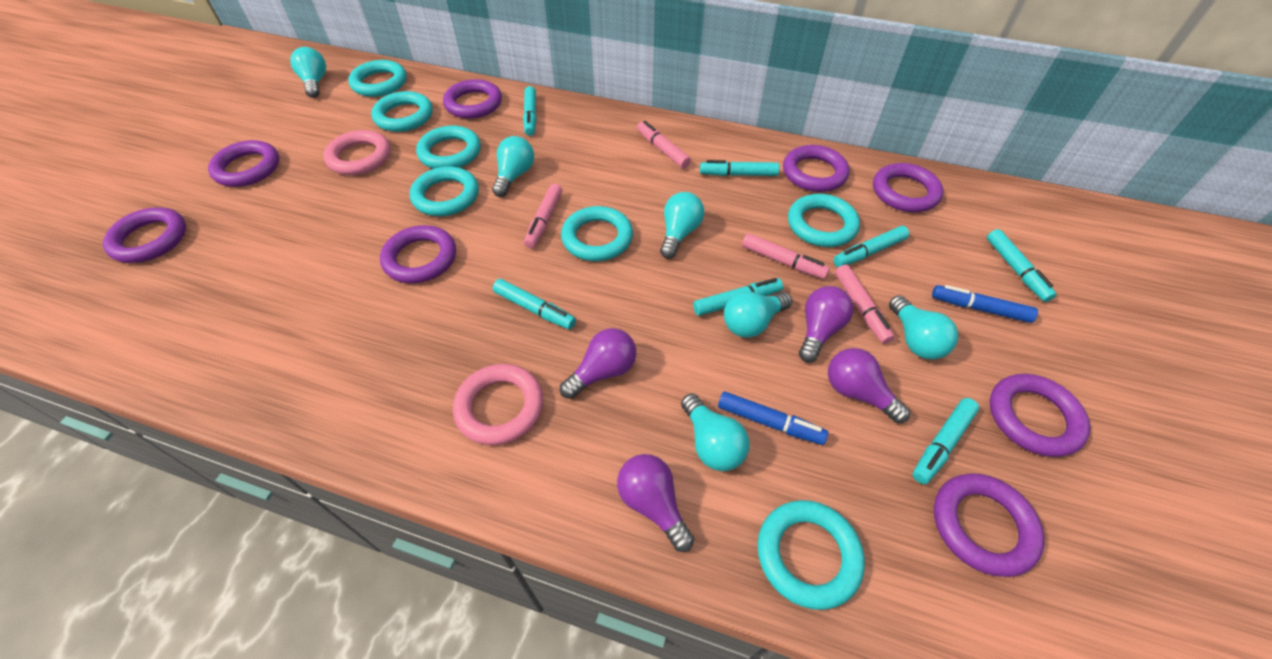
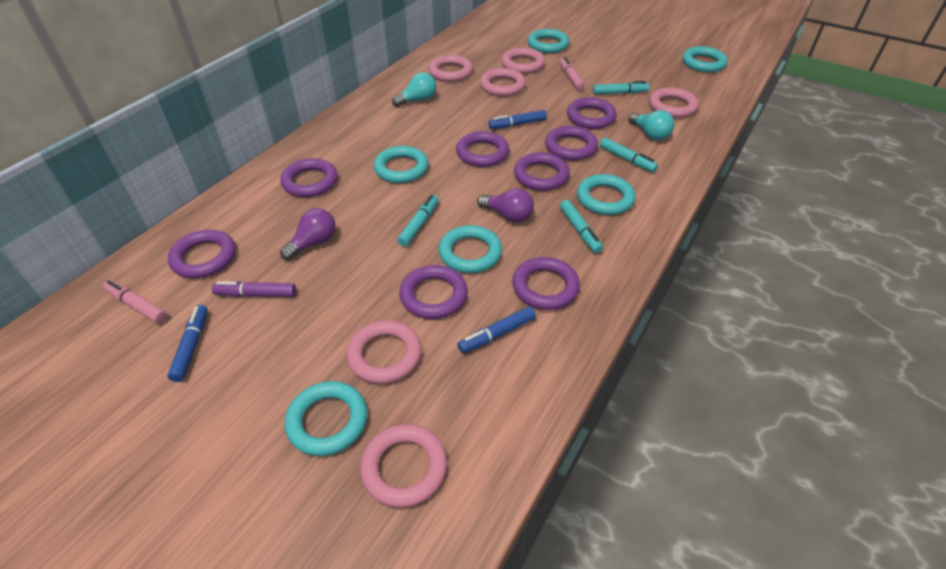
blue marker: [718,392,828,445] [932,285,1038,323] = 2 -> [167,305,208,382] [458,306,536,353] [489,110,547,129] = 3
pink marker: [524,184,562,248] [637,121,691,168] [742,233,830,279] [835,265,895,344] = 4 -> [103,280,167,323] [559,57,585,91] = 2
pink ring: [323,130,390,175] [453,364,543,445] = 2 -> [347,320,422,384] [360,424,447,508] [428,55,473,82] [480,68,526,96] [501,48,545,74] [649,87,699,118] = 6
purple light bulb: [560,328,636,399] [617,454,694,552] [799,286,853,363] [828,348,910,423] = 4 -> [280,208,336,261] [477,188,534,223] = 2
purple marker: none = 0 -> [212,281,296,297] = 1
turquoise light bulb: [290,47,326,98] [492,136,534,197] [660,192,704,259] [681,393,750,471] [724,291,792,338] [889,295,958,360] = 6 -> [392,72,437,107] [628,110,674,140] = 2
turquoise marker: [493,279,576,330] [523,86,537,136] [693,278,783,316] [700,160,779,176] [833,226,909,267] [913,398,979,484] [987,229,1057,302] = 7 -> [397,195,439,247] [560,200,603,253] [593,81,650,95] [600,137,658,172] = 4
turquoise ring: [348,60,407,97] [371,91,433,132] [410,166,479,216] [416,125,481,169] [561,206,633,261] [757,500,865,610] [788,194,860,247] = 7 -> [285,381,368,456] [374,146,429,183] [438,225,502,273] [528,29,569,53] [577,174,636,215] [682,46,728,72] = 6

